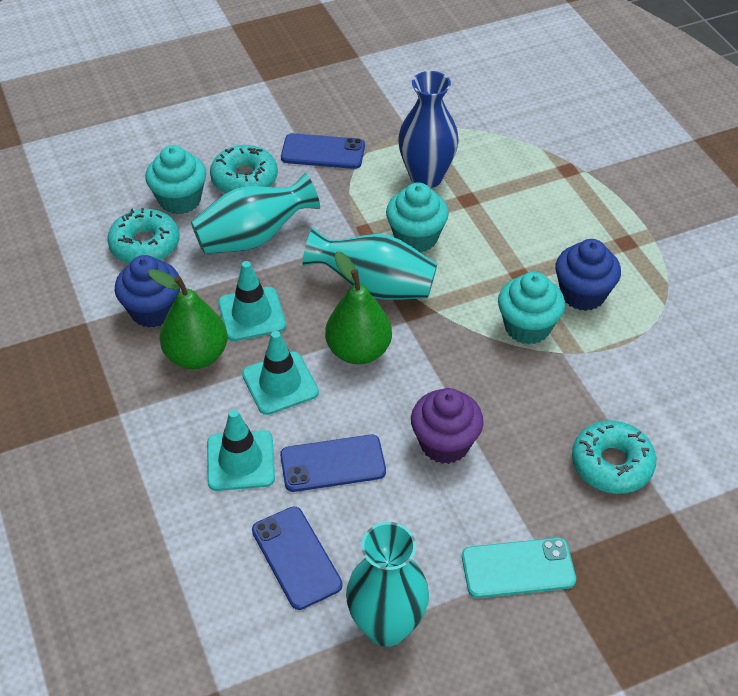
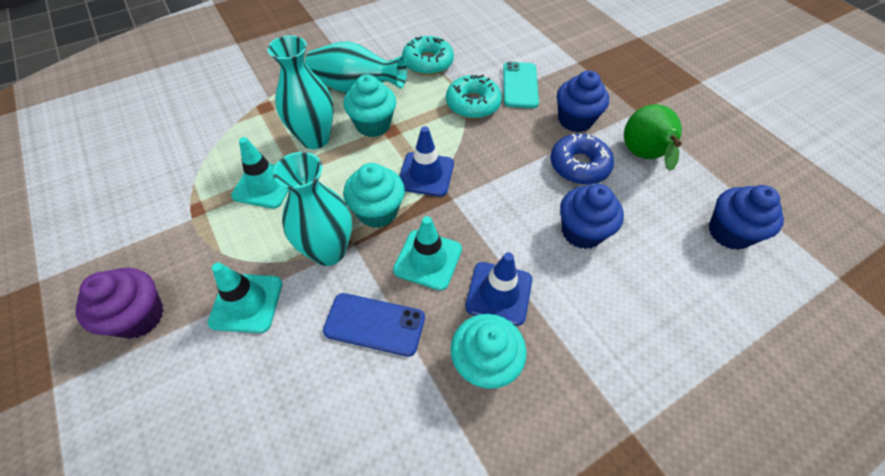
blue cupcake: [115,255,181,328] [555,239,621,311] = 2 -> [557,70,609,132] [560,184,624,249] [709,185,784,250] = 3
blue donut: none = 0 -> [550,134,614,185] = 1
blue phone: [252,507,343,610] [280,435,386,492] [281,133,365,169] = 3 -> [323,293,425,357] = 1
blue traffic cone: none = 0 -> [399,126,454,197] [465,252,532,326] = 2
blue vase: [398,71,459,188] = 1 -> none = 0
green pear: [148,269,228,369] [325,252,392,364] = 2 -> [624,104,682,171] = 1
turquoise donut: [107,208,180,264] [210,145,278,193] [572,420,656,494] = 3 -> [402,36,454,75] [446,74,502,119] = 2

